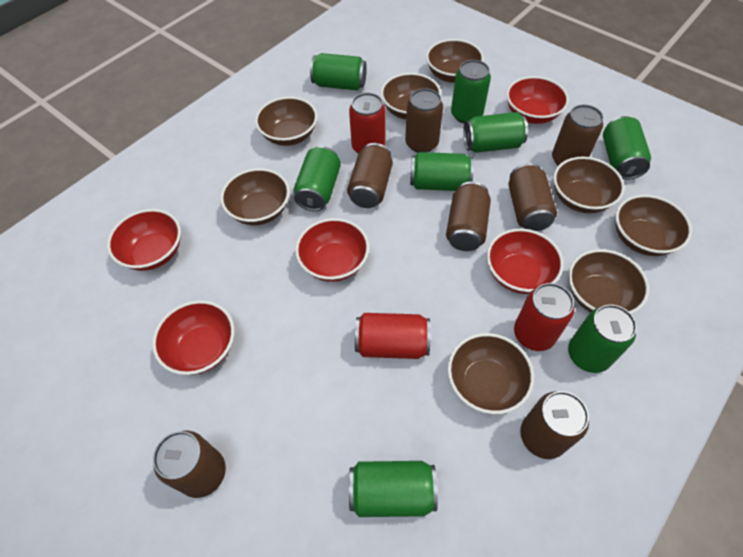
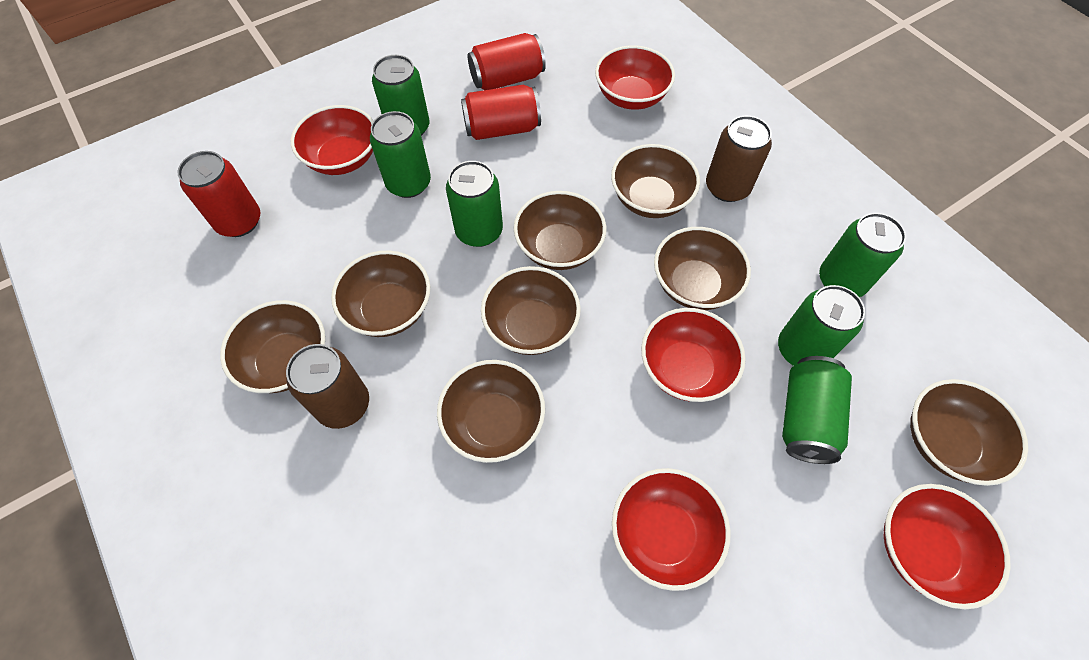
brown can: [153,431,226,498] [347,143,393,208] [405,88,443,153] [446,182,491,251] [508,163,557,231] [520,391,589,459] [552,105,603,166] = 7 -> [286,344,369,429] [706,116,772,202] = 2
green can: [294,146,341,211] [310,53,367,91] [349,461,438,517] [410,152,474,191] [451,60,491,123] [463,112,528,153] [568,304,637,373] [603,116,651,180] = 8 -> [370,111,431,198] [372,55,429,136] [446,161,503,247] [778,285,865,366] [782,356,852,464] [819,213,906,297] = 6

